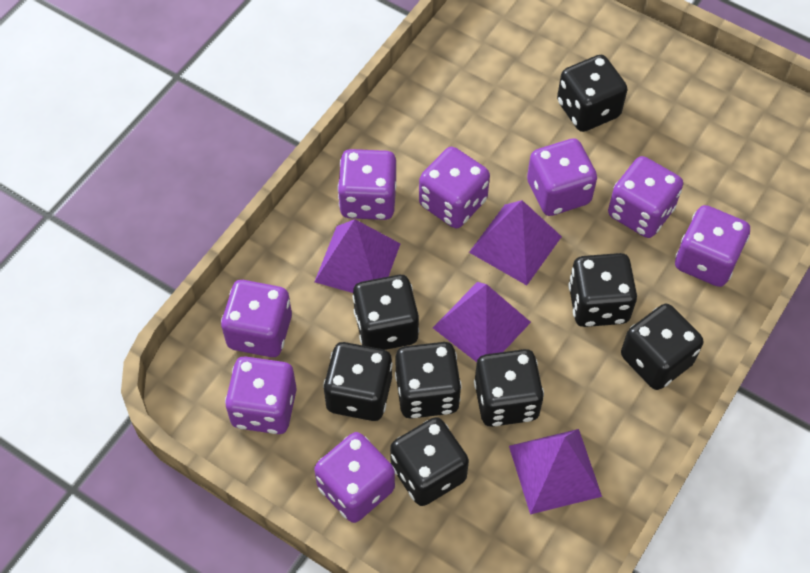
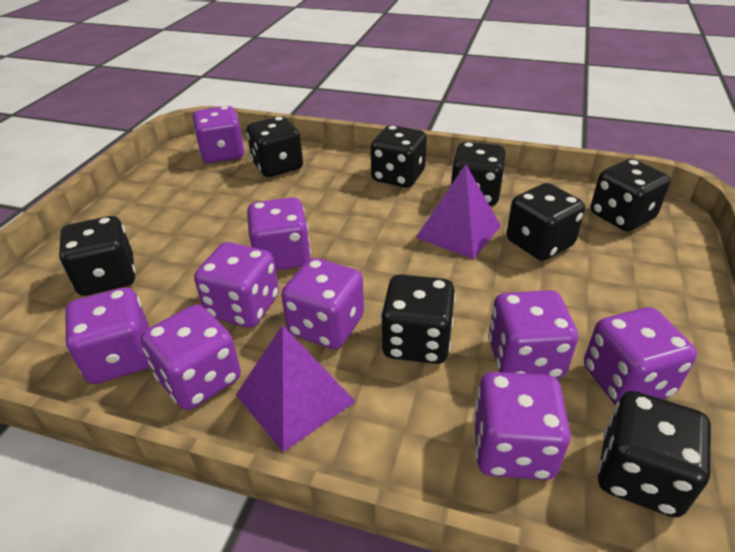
purple dice: [221,280,292,357] [225,356,297,434] [314,432,395,523] [337,149,396,220] [419,147,490,228] [527,138,597,216] [608,156,683,238] [675,205,750,287] = 8 -> [65,287,150,384] [141,304,241,410] [192,106,245,163] [194,242,279,328] [247,197,311,270] [281,258,364,349] [473,372,571,480] [488,290,578,379] [584,307,697,405] = 9
purple pyramid: [315,219,401,293] [433,282,531,362] [469,200,562,285] [509,429,602,515] = 4 -> [236,325,356,452] [416,164,501,259] = 2

